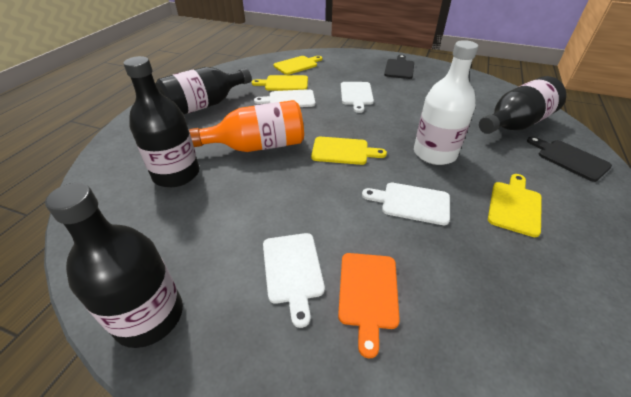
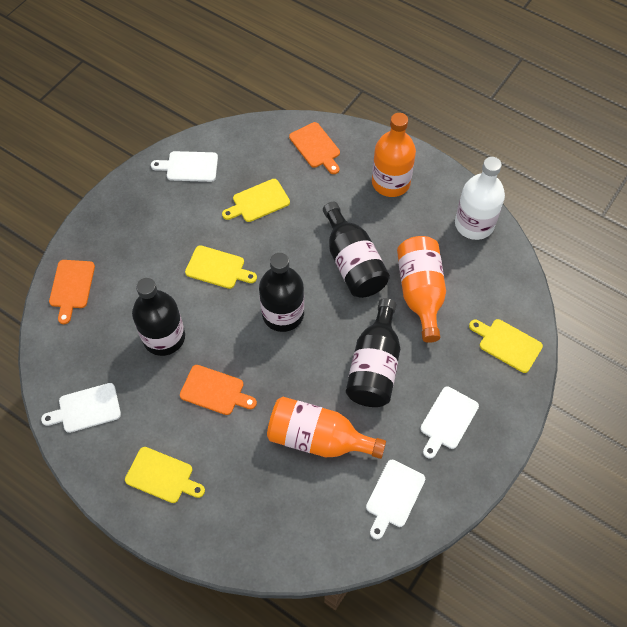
black cutting board: [384,55,414,79] [527,136,612,182] = 2 -> none = 0
orange bottle: [189,100,304,152] = 1 -> [267,397,386,459] [372,113,416,197] [397,236,446,343] = 3
orange cutting board: [338,253,400,358] = 1 -> [49,260,95,324] [180,365,257,415] [289,122,340,174] = 3

